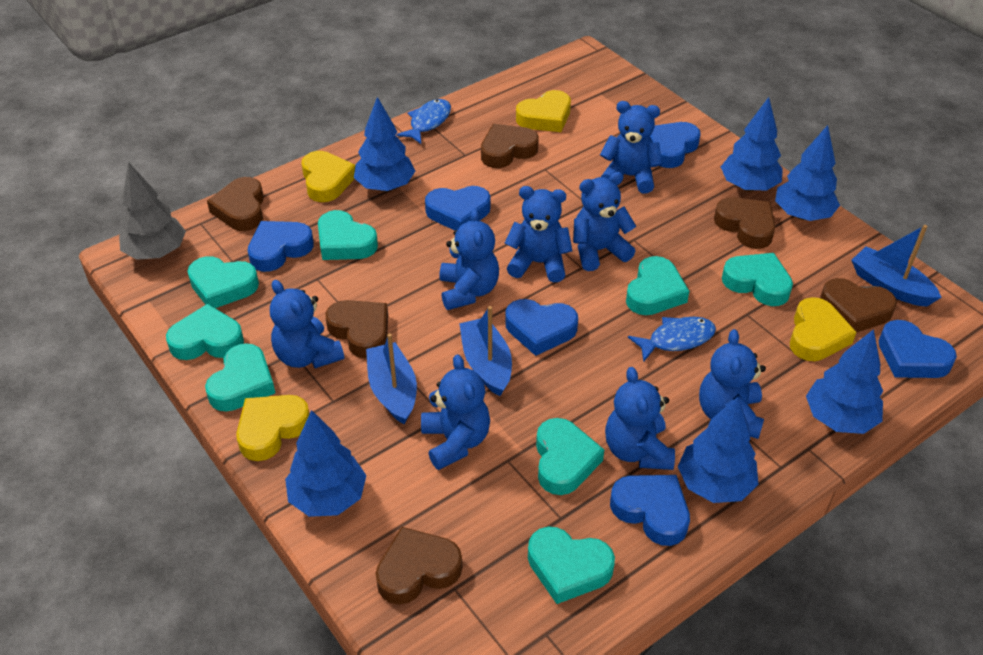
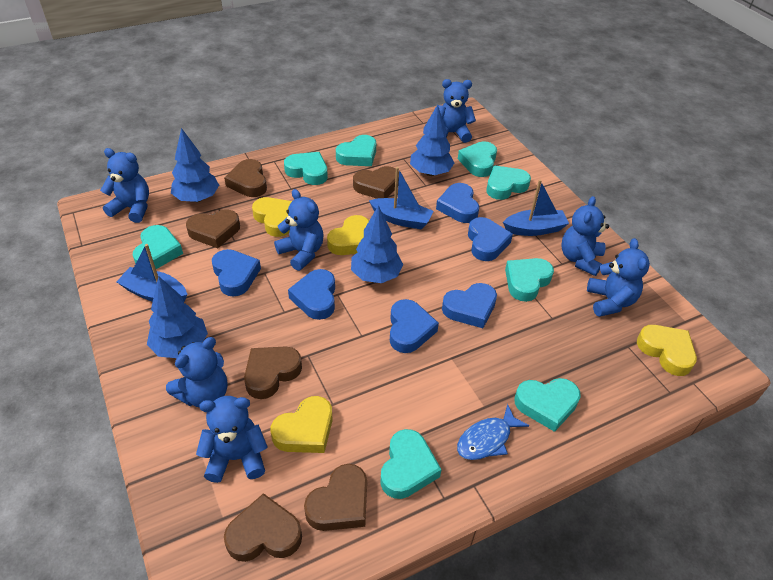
blue fish: [396,99,451,144] [628,317,716,362] = 2 -> [457,404,529,460] = 1
blue teddy bear: [270,280,344,368] [421,354,490,470] [439,208,499,310] [505,186,572,282] [573,172,636,271] [600,101,662,193] [605,367,675,470] [699,329,766,439] = 8 -> [100,148,149,223] [166,337,227,408] [196,396,268,483] [274,189,324,271] [438,79,476,143] [561,196,609,276] [587,238,650,317] = 7
blue tree: [285,410,367,517] [354,97,415,191] [678,397,759,503] [721,97,783,191] [775,125,840,221] [806,329,883,434] = 6 -> [147,276,208,358] [171,128,219,202] [351,205,403,283] [410,104,454,176] = 4
grey tree: [119,162,186,260] = 1 -> none = 0

